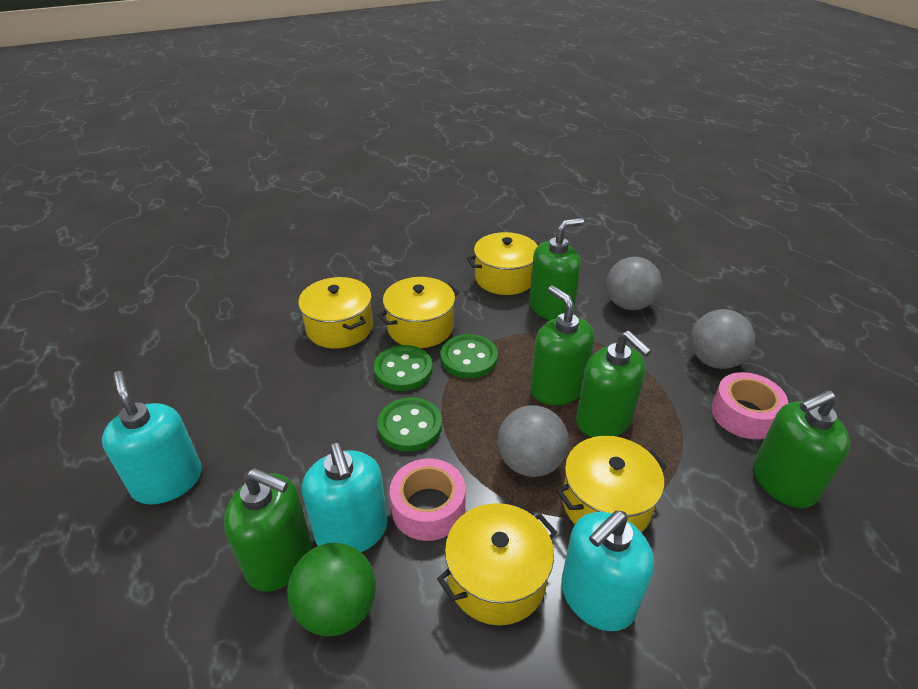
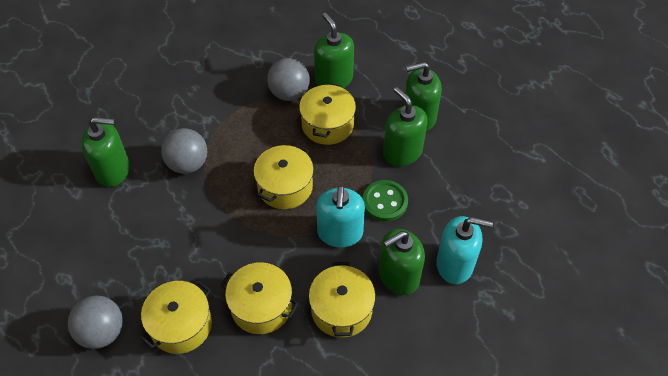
green ball: [287,543,376,636] = 1 -> none = 0
green button: [374,345,433,391] [377,397,442,452] [441,334,498,378] = 3 -> [363,180,408,222] = 1
pink tape: [390,458,466,541] [711,372,788,439] = 2 -> none = 0
turquoise soap dispenser: [102,371,202,505] [302,443,388,552] [561,511,654,631] = 3 -> [316,185,365,248] [436,216,493,284] = 2

